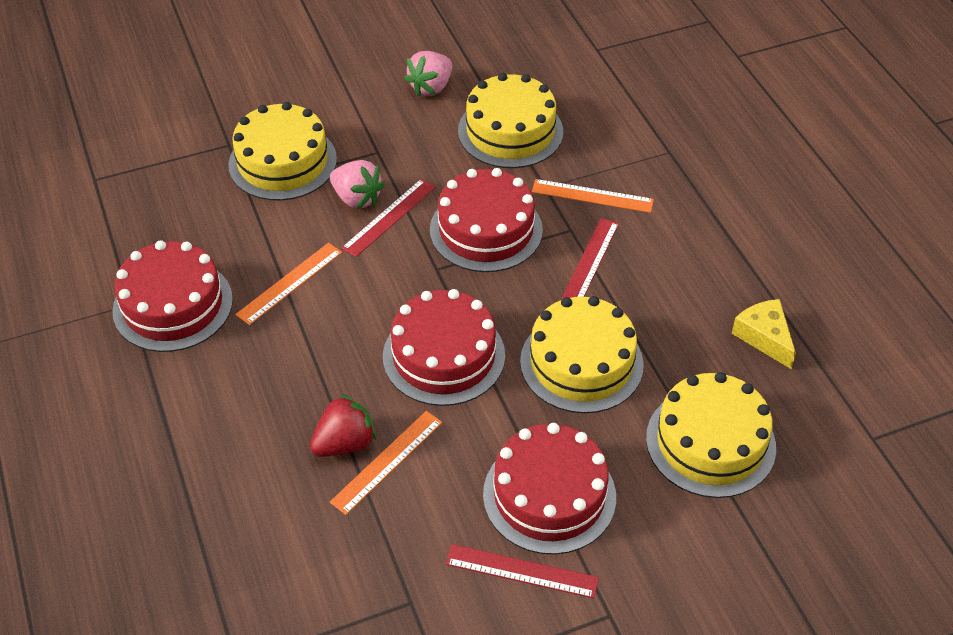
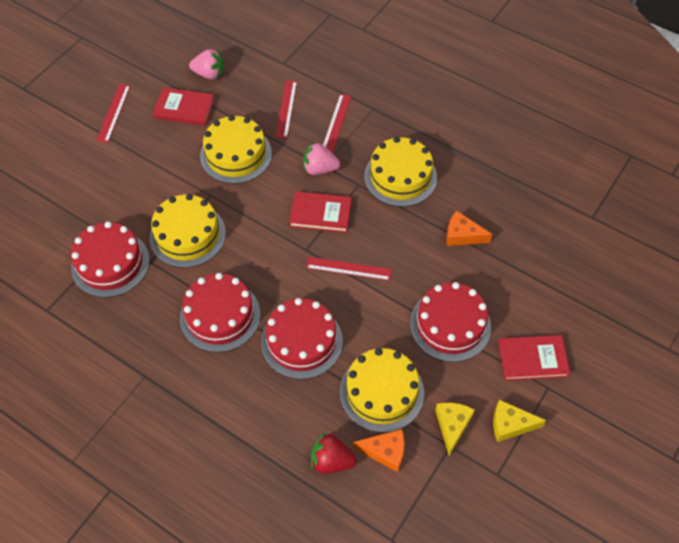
orange cheese: none = 0 -> [353,429,405,472] [446,211,492,246] = 2
orange ruler: [235,243,342,325] [330,411,442,515] [532,179,654,213] = 3 -> none = 0
red book: none = 0 -> [153,87,215,126] [289,191,352,233] [498,335,570,381] = 3
red ruler: [342,179,435,257] [446,544,599,598] [560,218,619,301] = 3 -> [96,84,130,143] [275,80,297,139] [306,257,392,281] [323,94,352,153] = 4
yellow cheese: [731,299,796,369] = 1 -> [435,402,475,456] [493,400,547,442] = 2

